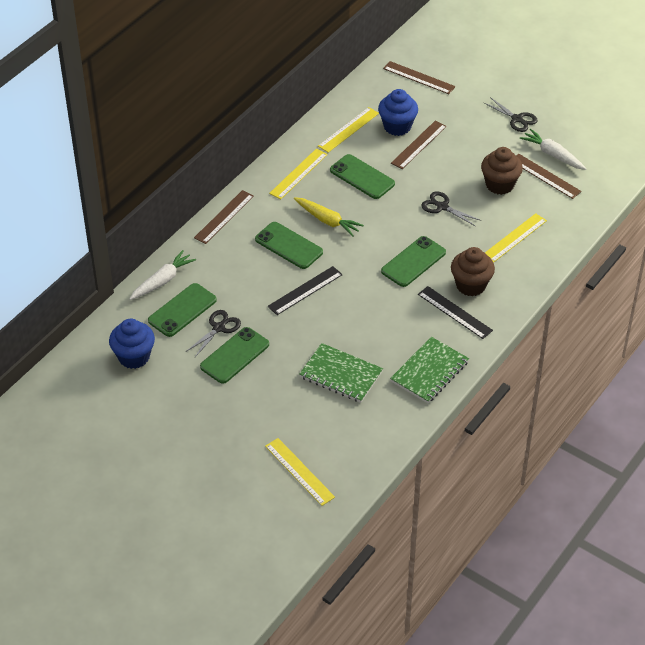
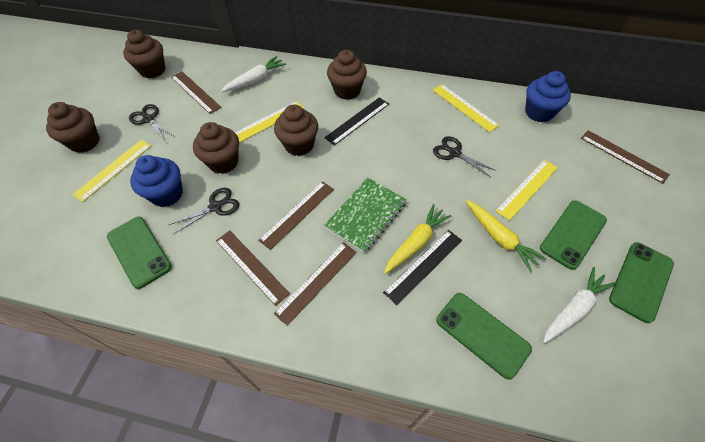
brown cupcake: [451,247,495,296] [481,147,523,195] = 2 -> [46,102,100,153] [123,30,166,78] [193,122,239,174] [274,105,318,156] [327,50,367,100] = 5
brown ruler: [194,190,254,244] [383,61,455,94] [391,121,447,169] [516,154,582,199] = 4 -> [171,71,222,114] [216,230,290,306] [258,181,334,250] [274,242,357,326] [581,130,670,184] = 5
green notebook: [299,343,383,403] [390,337,469,403] = 2 -> [324,178,407,253] = 1
green phone: [148,283,217,337] [200,327,269,384] [255,222,323,269] [330,154,395,199] [381,236,446,287] = 5 -> [107,217,172,289] [436,293,532,379] [540,200,607,270] [609,242,674,323] = 4
yellow carrot: [294,197,364,237] = 1 -> [384,204,451,274] [466,200,546,272] = 2

